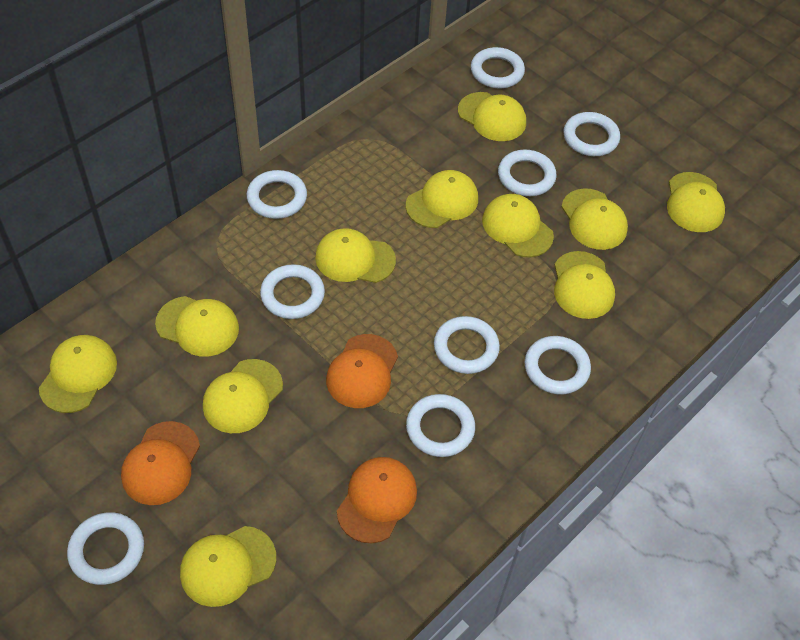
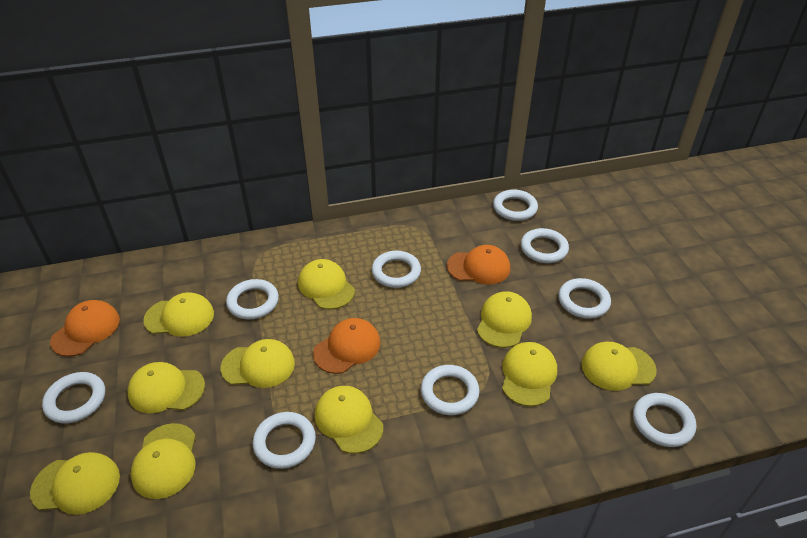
yellow cap: [39,335,117,413] [155,296,239,357] [180,526,276,607] [203,359,283,433] [315,228,396,283] [406,170,478,228] [458,92,526,141] [482,194,554,257] [554,251,615,319] [562,188,628,250] [667,172,725,232] = 11 -> [30,452,120,515] [127,362,205,413] [131,423,196,499] [143,292,214,337] [221,339,295,388] [298,259,355,309] [315,386,383,454] [477,291,532,348] [502,342,557,406] [581,342,657,391] = 10

